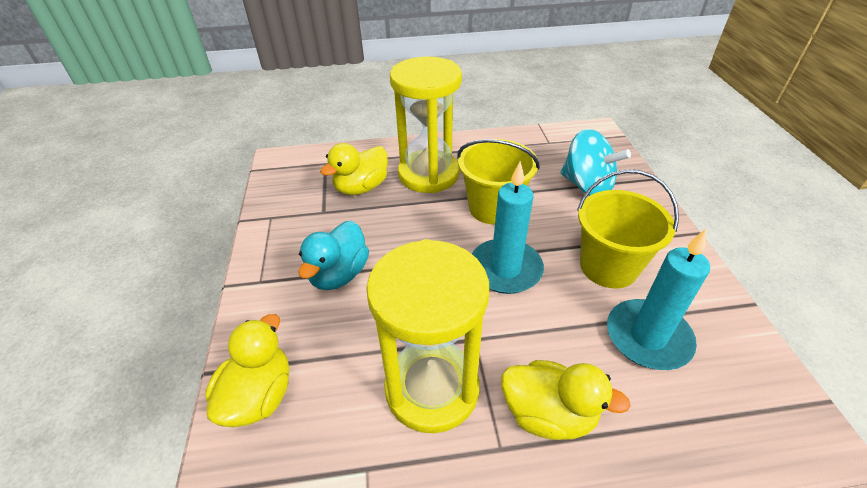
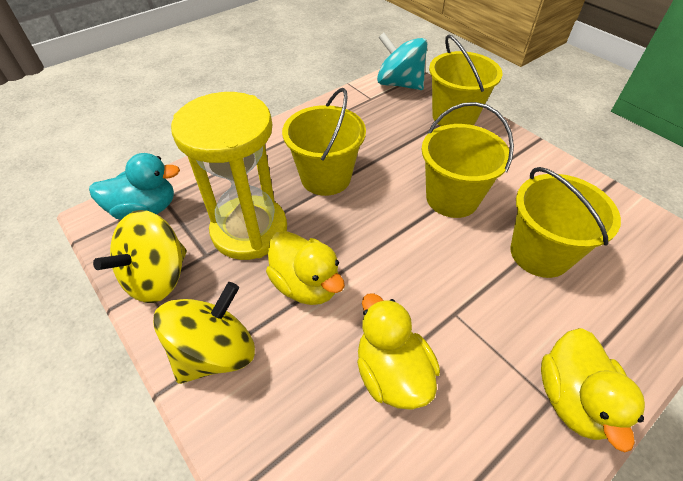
turquoise candle: [472,161,544,294] [607,229,710,370] = 2 -> none = 0
yellow bucket: [457,139,540,225] [577,169,679,288] = 2 -> [282,88,366,196] [421,102,514,218] [429,34,503,126] [510,167,621,278] = 4
yellow hourglass: [366,239,489,433] [390,57,462,193] = 2 -> [171,92,287,260] = 1
yellow spinning top: none = 0 -> [93,210,187,303] [153,282,255,384] = 2

